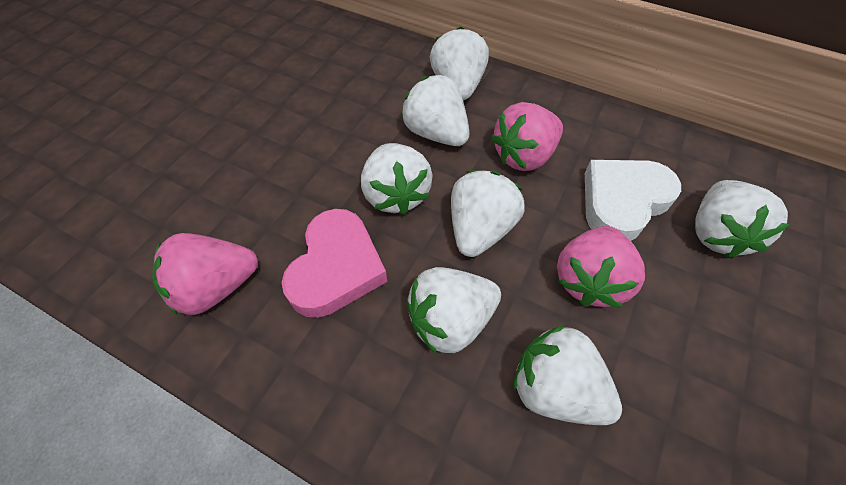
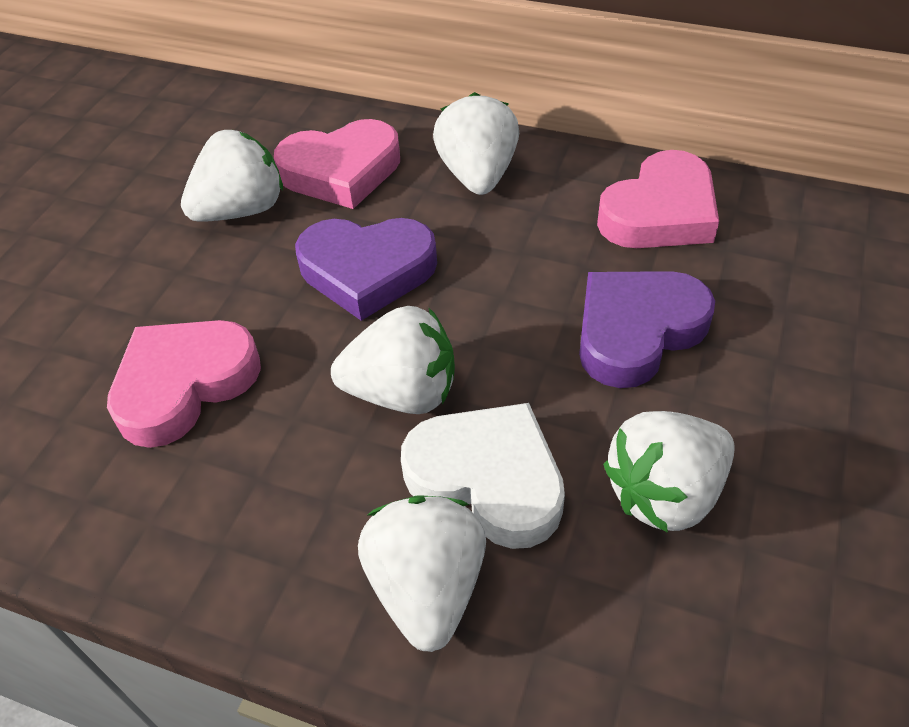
pink heart: [282,209,387,318] = 1 -> [107,320,261,448] [274,119,400,209] [597,150,719,248] = 3
pink strawberry: [152,233,258,316] [491,102,563,171] [557,226,645,308] = 3 -> none = 0
purple heart: none = 0 -> [295,218,437,321] [579,271,715,388] = 2
white strawberry: [361,143,433,215] [401,75,469,146] [406,267,501,354] [430,27,489,100] [451,170,525,257] [513,325,622,425] [695,180,789,258] = 7 -> [181,130,283,222] [331,306,455,414] [358,495,486,652] [433,92,519,195] [603,411,735,533] = 5

